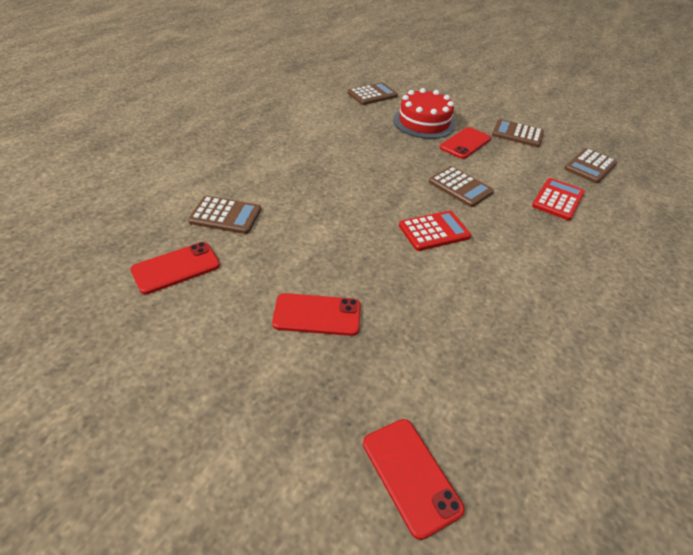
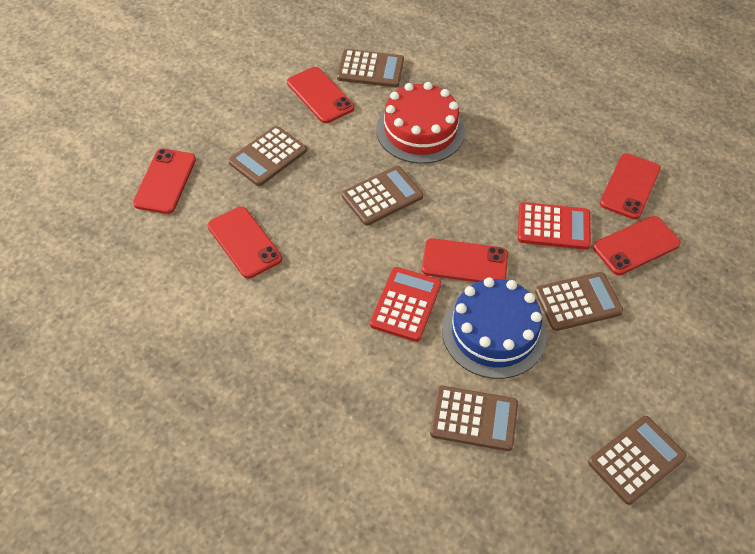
blue cake: none = 0 -> [442,277,547,379] = 1
brown calculator: [188,196,261,234] [348,82,398,105] [429,166,494,207] [492,119,544,147] [564,148,617,183] = 5 -> [228,126,307,186] [337,49,404,87] [342,166,423,226] [430,386,518,451] [535,272,623,331] [588,416,687,505] = 6
red phone: [131,242,220,294] [272,293,361,336] [363,419,465,540] [440,127,491,159] = 4 -> [133,149,196,214] [208,207,282,278] [287,67,354,123] [422,238,508,282] [593,216,681,275] [600,153,661,219] = 6

